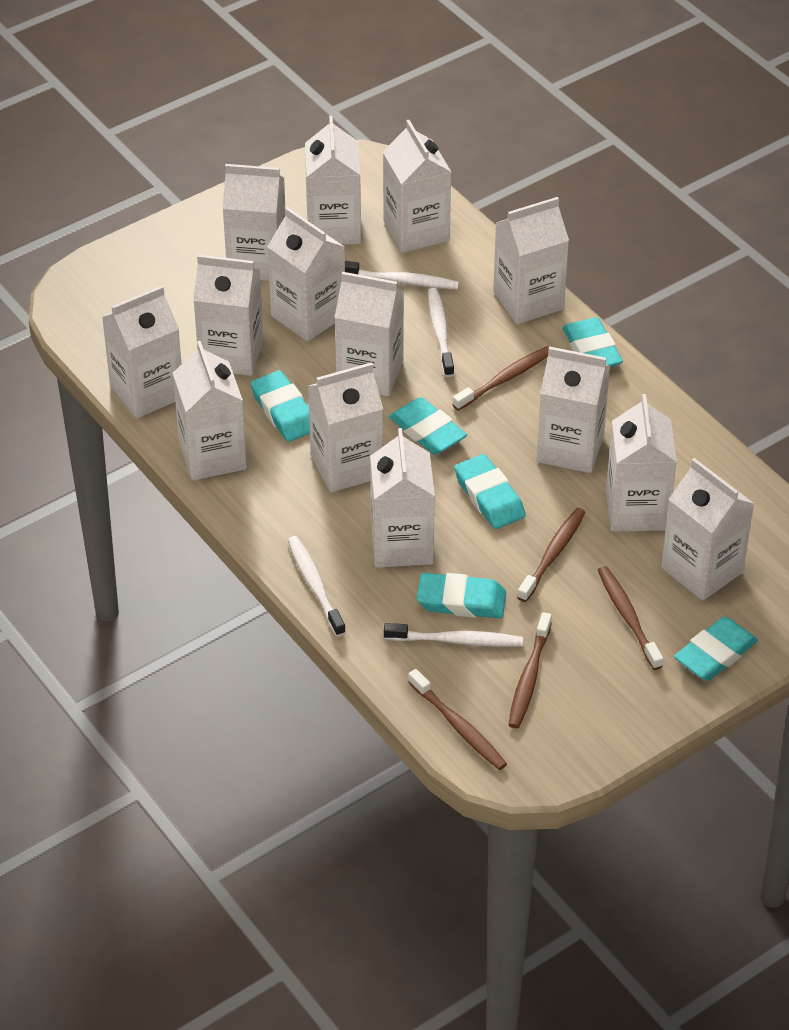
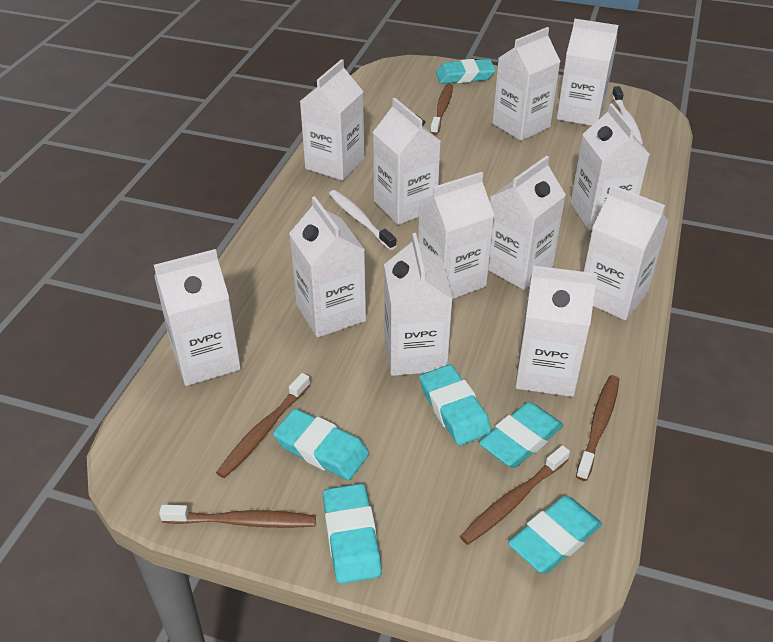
white carton: [102,286,182,419] [173,341,247,481] [193,255,263,376] [223,164,285,281] [267,207,345,342] [305,116,361,245] [308,362,383,493] [334,272,404,396] [370,428,435,568] [383,120,451,253] [493,197,569,324] [537,346,610,473] [606,394,677,532] [661,458,754,601] = 14 -> [154,249,241,386] [289,196,366,338] [300,59,364,181] [373,98,441,225] [384,233,453,376] [418,172,495,299] [488,156,566,290] [492,27,561,141] [515,266,598,397] [557,19,619,126] [571,103,650,231] [584,185,668,320] = 12
white toothbrush: [288,536,346,637] [345,261,459,289] [384,623,523,647] [428,288,454,377] = 4 -> [329,190,396,250] [612,86,643,144] = 2

